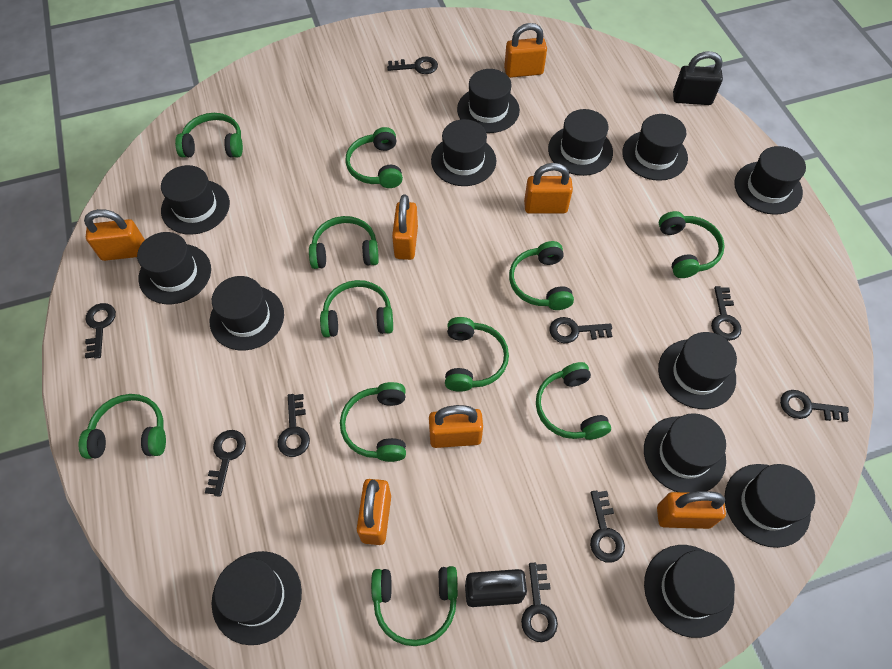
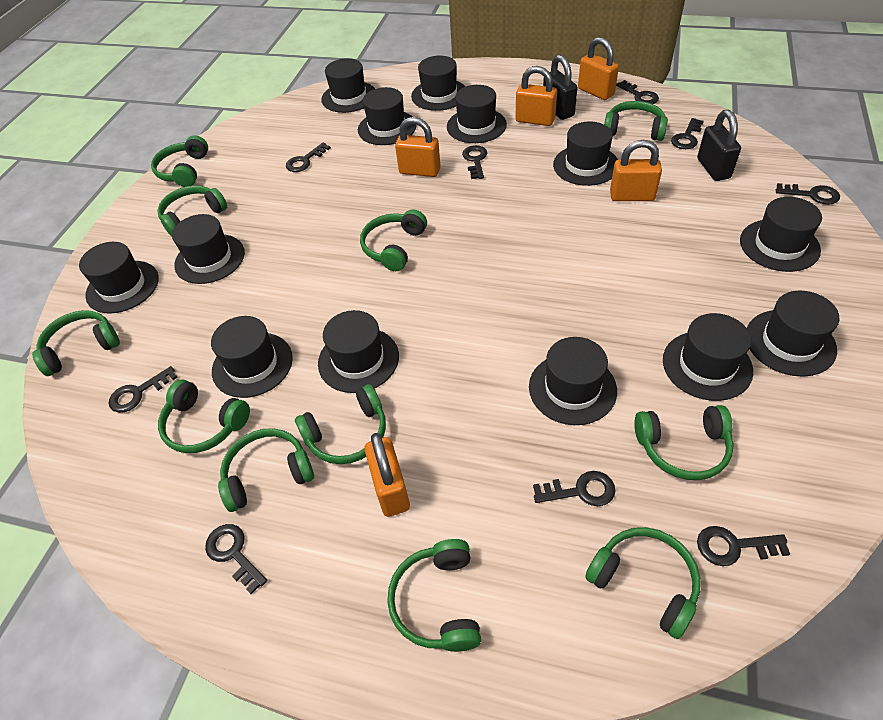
orange padlock: [84,209,145,261] [357,479,391,545] [392,194,418,260] [429,405,483,448] [504,23,547,78] [524,163,573,214] [657,491,726,529] = 7 -> [364,433,410,517] [395,117,441,177] [515,66,557,126] [578,37,619,100] [610,140,662,201] = 5

